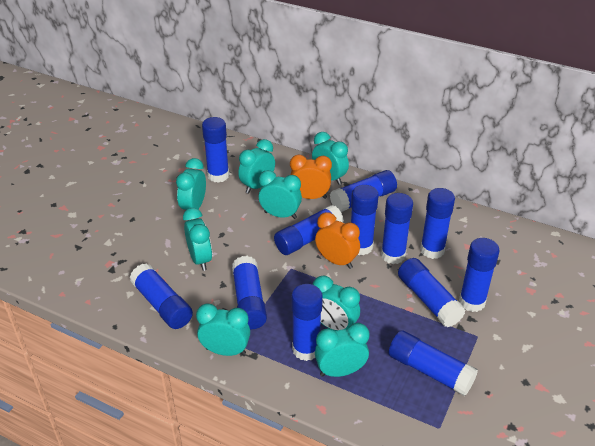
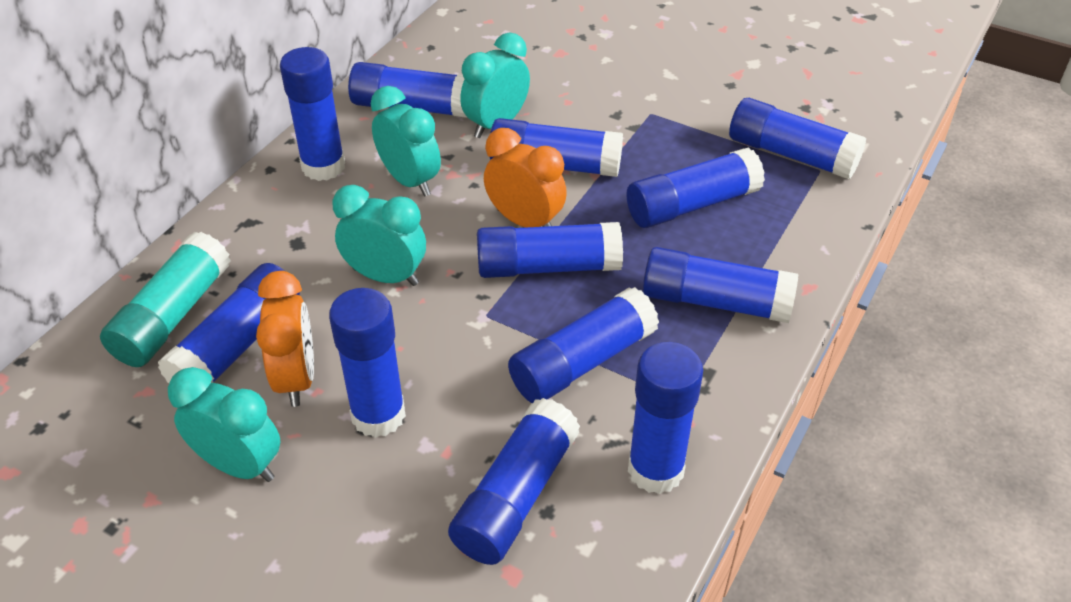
turquoise clock: [176,158,206,210] [183,208,212,271] [196,303,250,356] [238,139,275,194] [259,170,302,219] [312,132,349,185] [313,276,360,331] [315,323,369,377] = 8 -> [168,367,281,482] [332,185,426,286] [371,86,441,196] [460,32,530,138] = 4
turquoise glue stick: none = 0 -> [100,232,231,367] = 1

